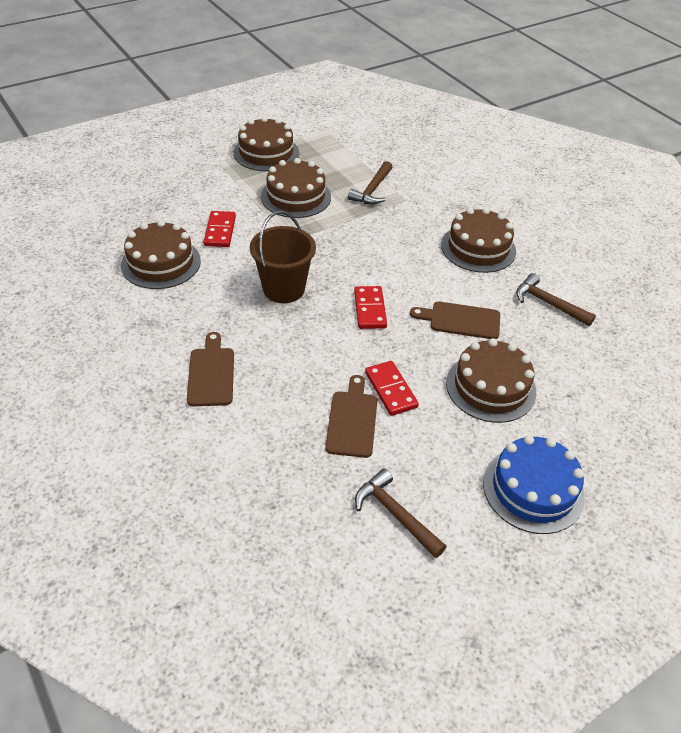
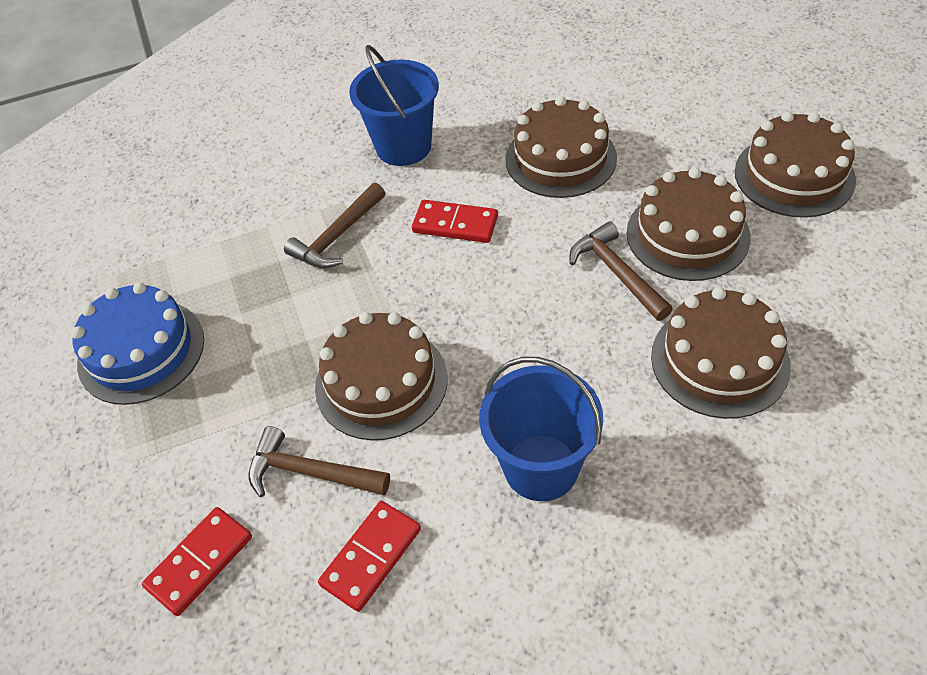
blue bucket: none = 0 -> [349,45,439,166] [479,357,603,501] = 2
brown bucket: [250,211,316,303] = 1 -> none = 0
brown cutting board: [187,332,234,406] [325,375,377,458] [410,302,500,339] = 3 -> none = 0

